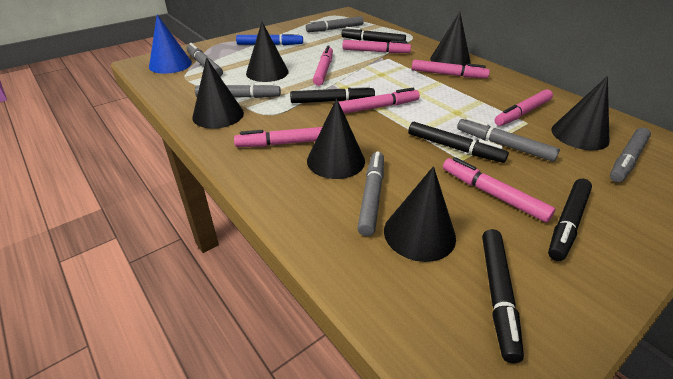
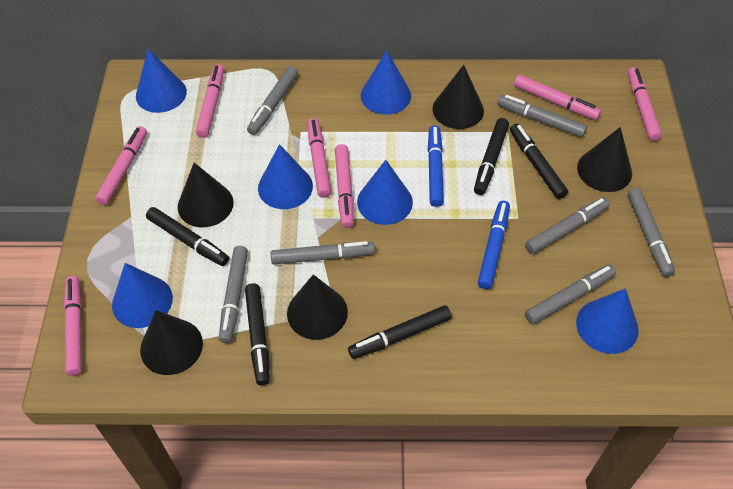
black cone: [192,58,244,129] [246,22,289,82] [307,98,365,179] [384,166,456,262] [430,12,471,66] [551,76,609,150] = 6 -> [140,310,203,375] [178,163,234,227] [287,274,348,340] [432,65,484,129] [577,127,632,192] = 5
blue cone: [149,15,192,74] = 1 -> [112,263,173,328] [136,49,187,113] [258,144,313,209] [357,160,413,225] [361,51,411,115] [576,288,639,354] = 6
blue marker: [236,33,303,45] = 1 -> [428,125,444,207] [478,201,510,289] = 2
grey marker: [187,43,223,77] [195,83,281,98] [306,16,364,32] [357,152,384,236] [457,117,560,162] [610,128,651,182] = 6 -> [219,246,248,343] [247,66,298,135] [271,241,375,265] [497,95,587,138] [525,197,609,254] [525,265,616,324] [628,188,675,277] = 7

